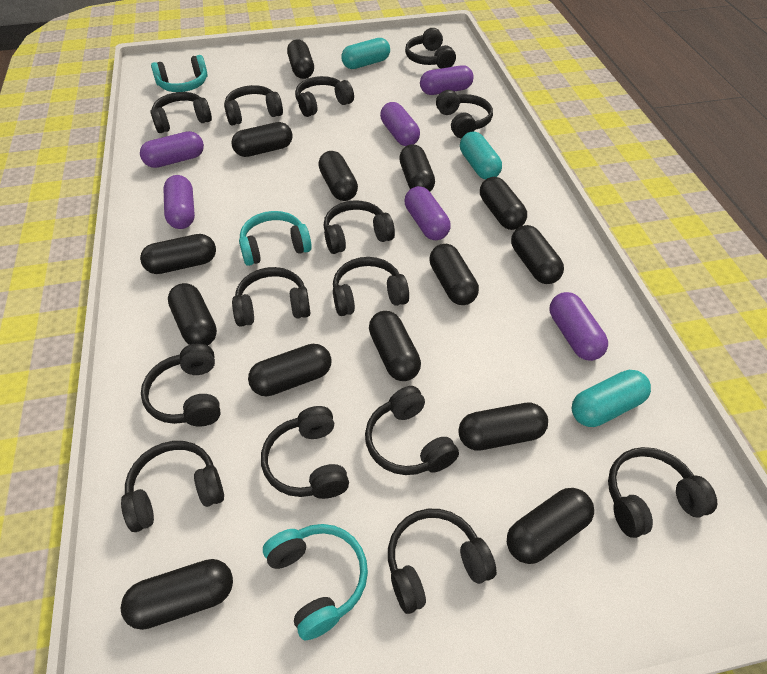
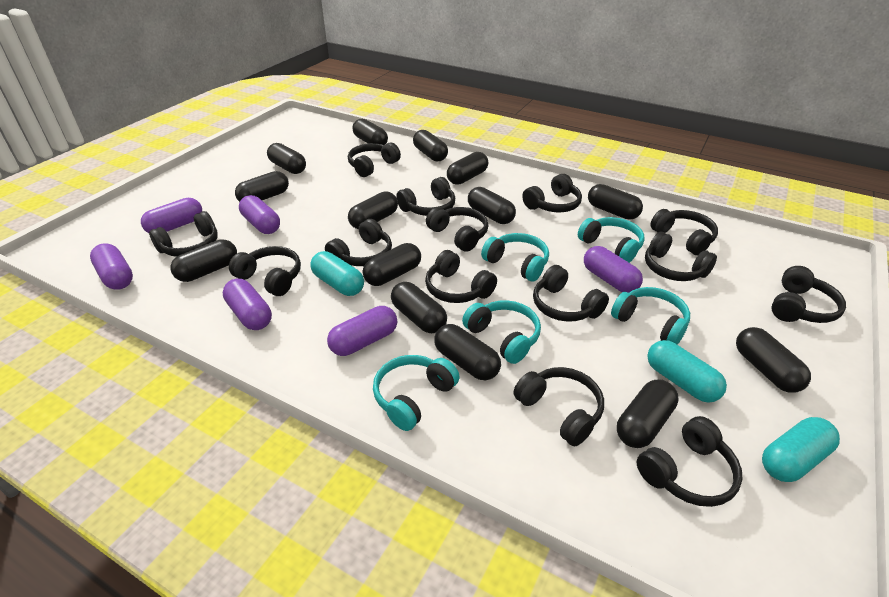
turquoise headphones: [151,55,208,92] [239,211,312,266] [263,524,368,640] = 3 -> [373,355,460,431] [462,300,541,364] [481,233,549,282] [578,217,645,263] [611,287,690,345] = 5

